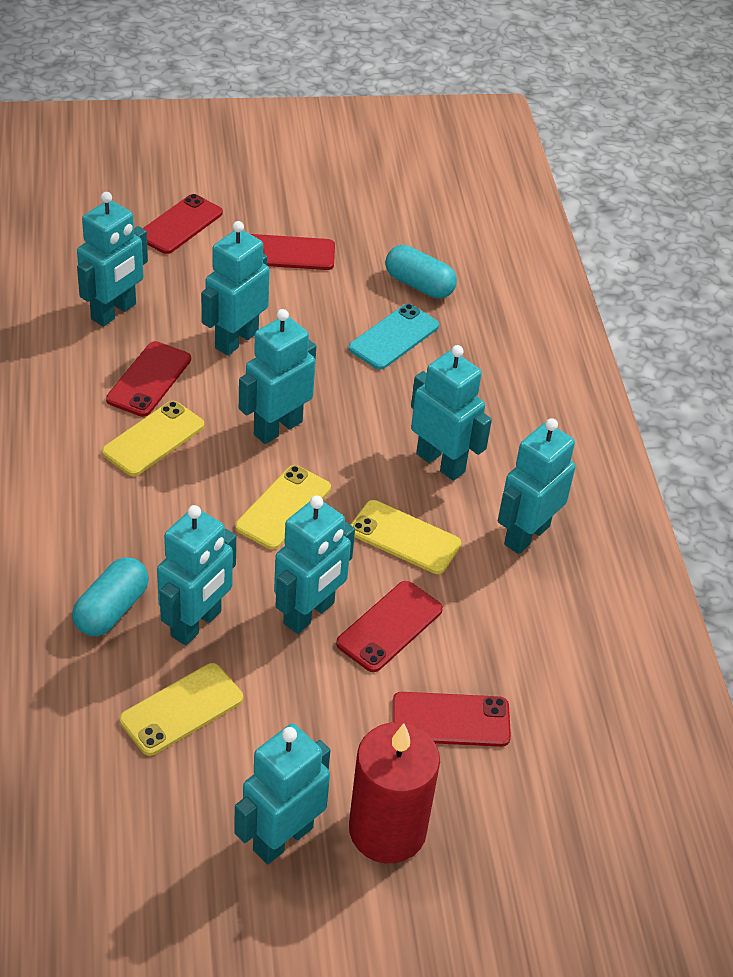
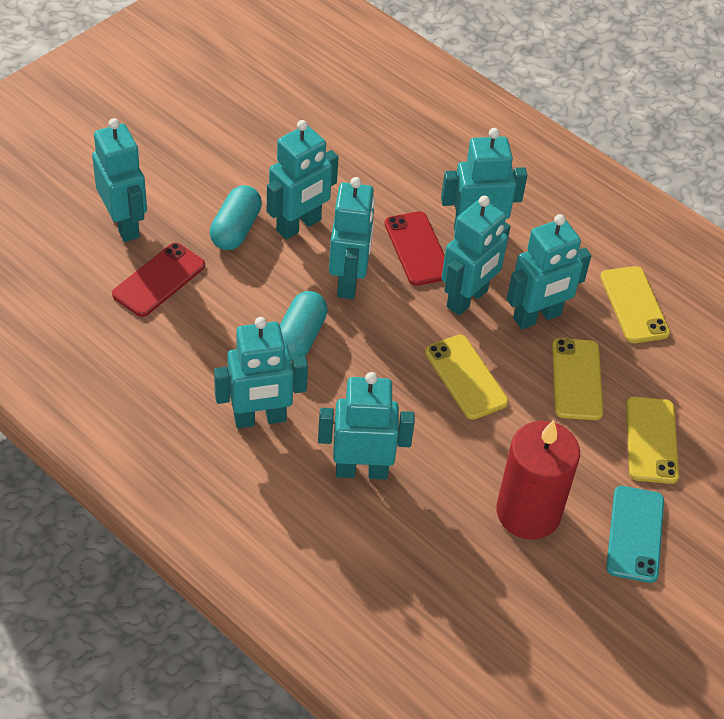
red phone: [106,341,191,417] [143,194,223,254] [251,234,335,270] [336,581,443,672] [393,692,511,747] = 5 -> [112,243,205,317] [384,211,445,286] = 2

